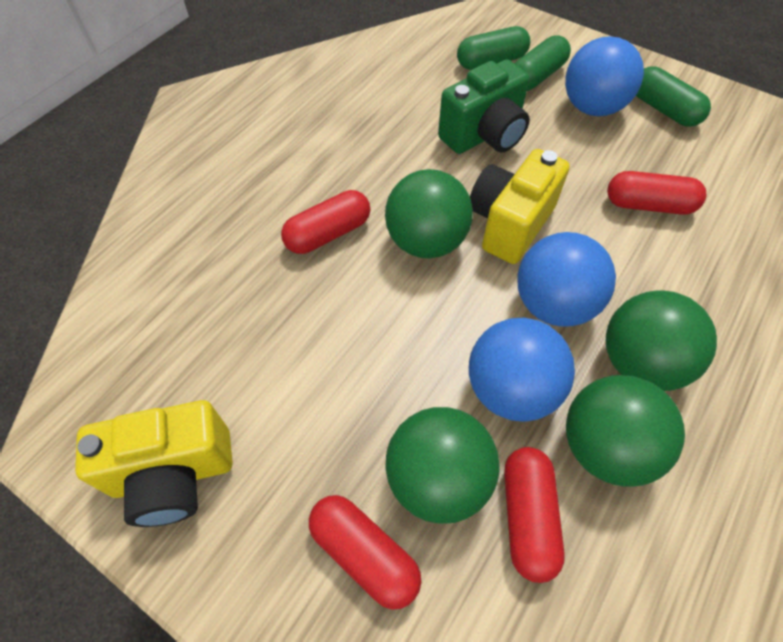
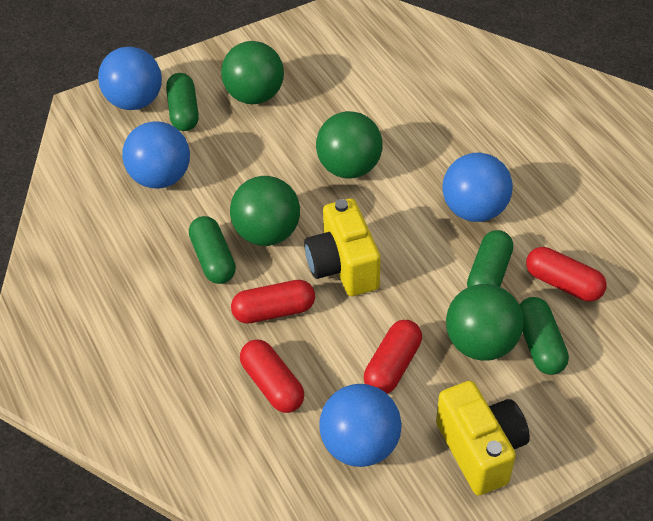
blue ball: [469,318,575,422] [517,232,616,327] [565,36,644,116] = 3 -> [98,47,162,110] [122,121,190,189] [319,384,402,467] [442,153,513,222] = 4
green camera: [438,60,530,154] = 1 -> none = 0
green capsule: [457,26,530,70] [515,35,571,91] [636,66,711,127] = 3 -> [166,73,199,131] [189,216,236,284] [467,230,513,287] [520,297,569,375] = 4

